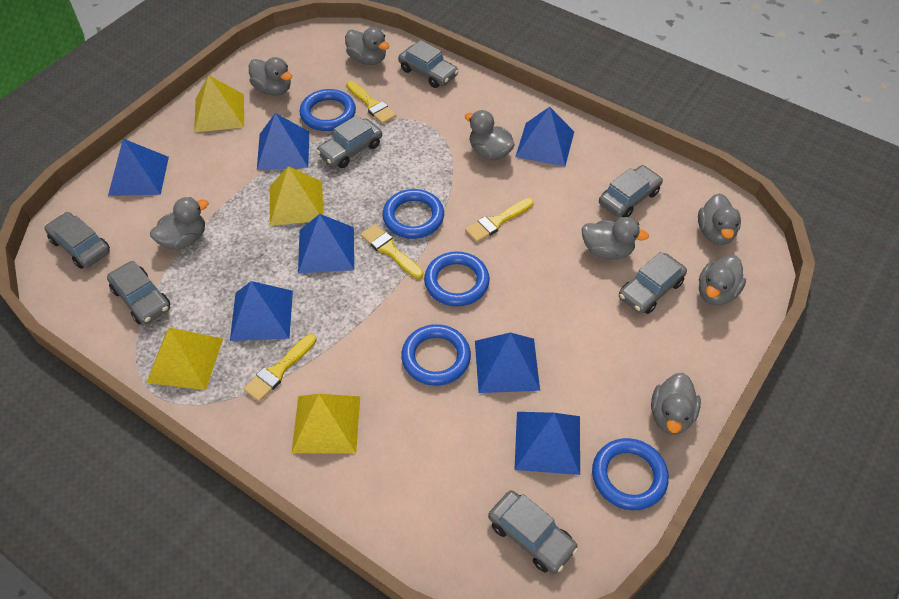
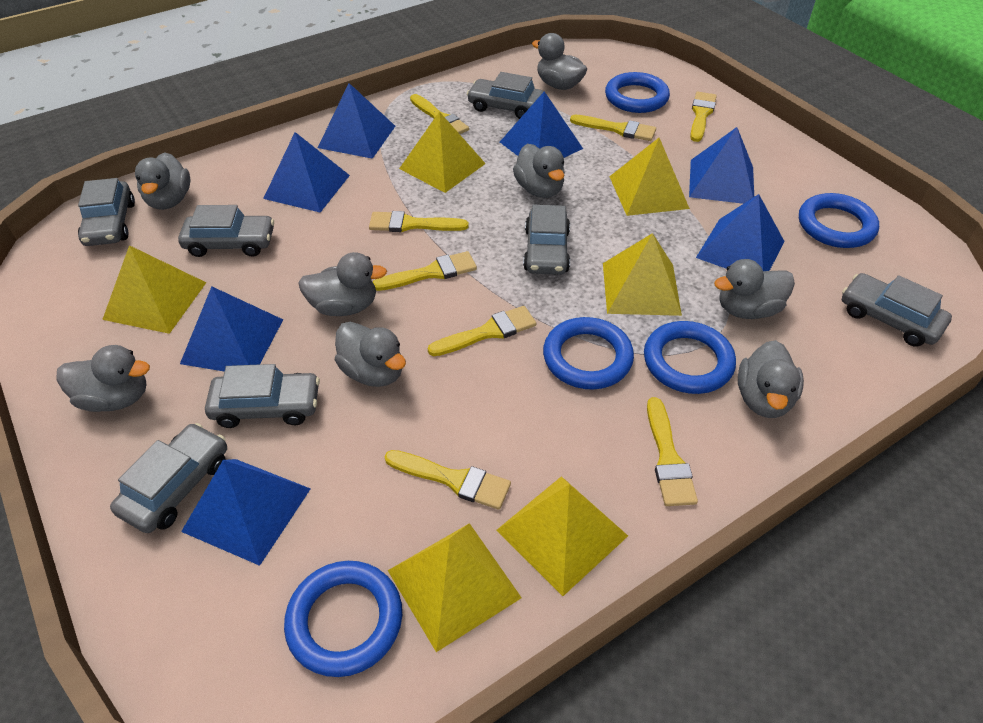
yellow brush: [243,334,317,402] [346,81,396,124] [360,224,423,279] [465,198,534,242] = 4 -> [369,211,469,232] [373,251,477,291] [384,450,511,510] [410,94,469,134] [428,306,536,356] [570,115,656,141] [647,397,698,506] [690,92,717,142] = 8
yellow pyramid: [146,327,223,390] [194,75,244,132] [270,166,324,226] [292,394,360,454] = 4 -> [102,245,206,334] [387,523,522,652] [399,112,486,193] [496,476,628,596] [603,233,682,316] [609,138,690,216] = 6

